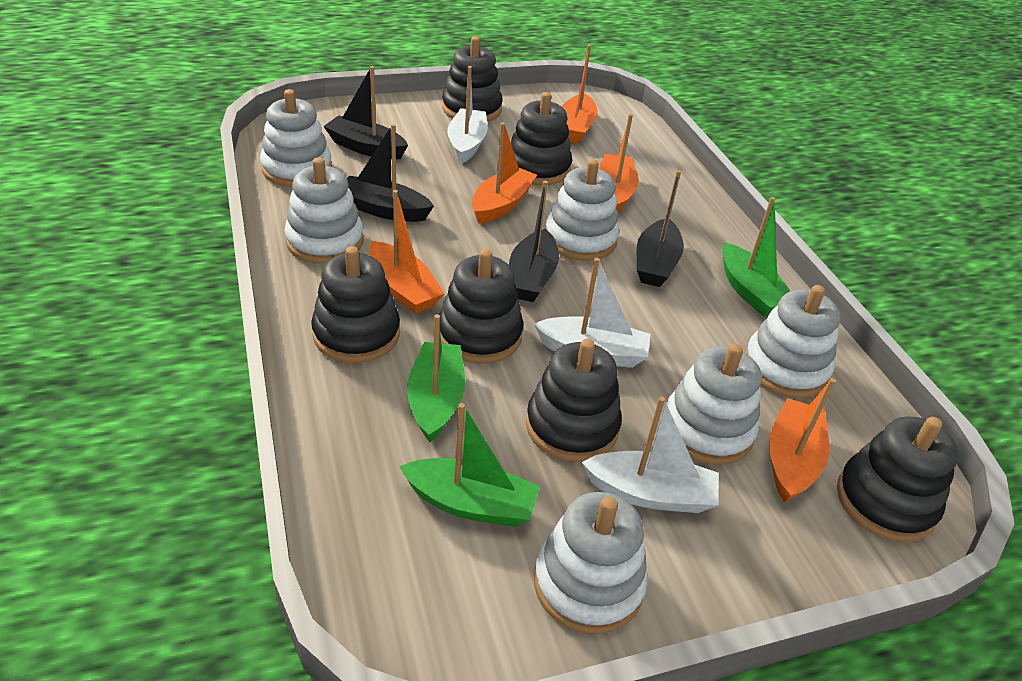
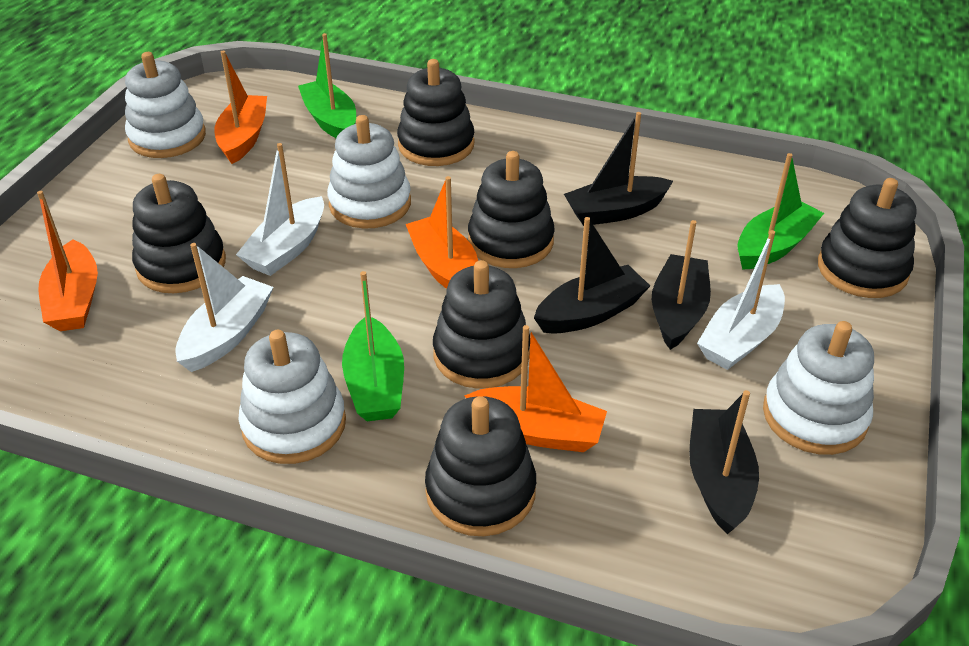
orange boat: [369,190,445,314] [472,122,537,224] [562,45,598,143] [599,114,639,213] [769,378,836,502] = 5 -> [37,191,98,331] [215,51,267,164] [406,176,478,289] [464,325,607,452] = 4
white stacking toy: [260,89,332,187] [284,158,364,264] [534,492,648,634] [546,159,619,261] [666,344,762,465] [745,285,840,398] = 6 -> [125,52,206,158] [239,330,346,464] [327,115,411,229] [763,321,874,455] = 4

